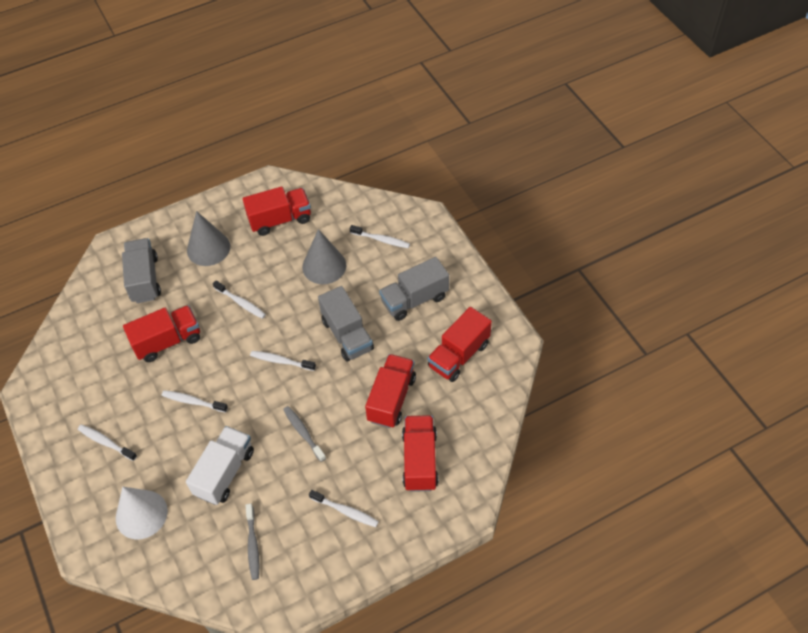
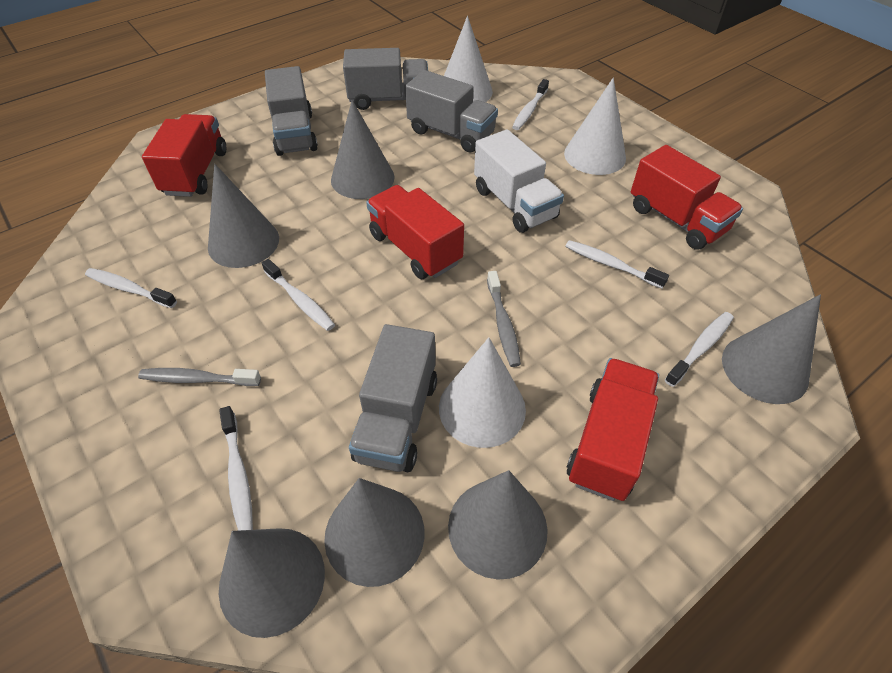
grey cone: [187,211,230,266] [302,229,346,284] = 2 -> [208,164,279,268] [219,528,325,638] [324,478,425,587] [331,100,395,199] [448,470,548,579] [722,294,821,404] = 6
grey truck: [122,238,161,303] [318,286,374,361] [379,257,449,321] = 3 -> [265,66,318,156] [343,48,428,110] [349,324,437,472] [405,70,498,153] = 4
red truck: [123,305,200,362] [243,186,311,236] [365,354,416,428] [402,415,438,492] [428,307,492,382] = 5 -> [142,114,226,197] [366,185,464,279] [567,358,659,501] [631,145,743,250] = 4
white cone: [116,487,168,539] = 1 -> [439,337,526,448] [444,16,493,102] [564,77,626,175] = 3

